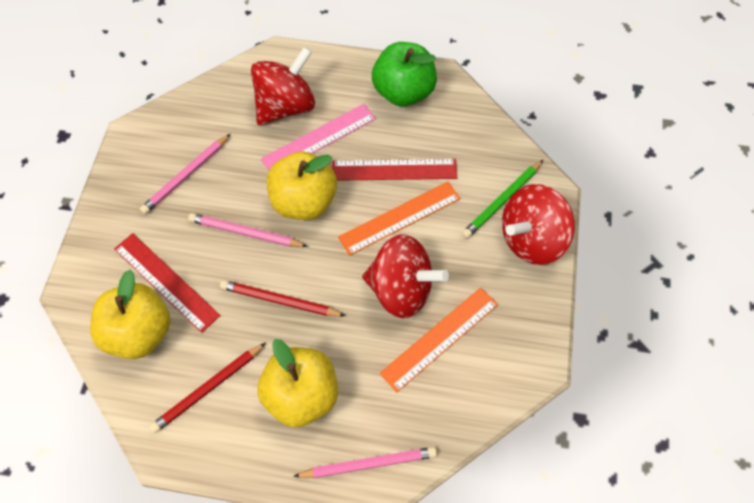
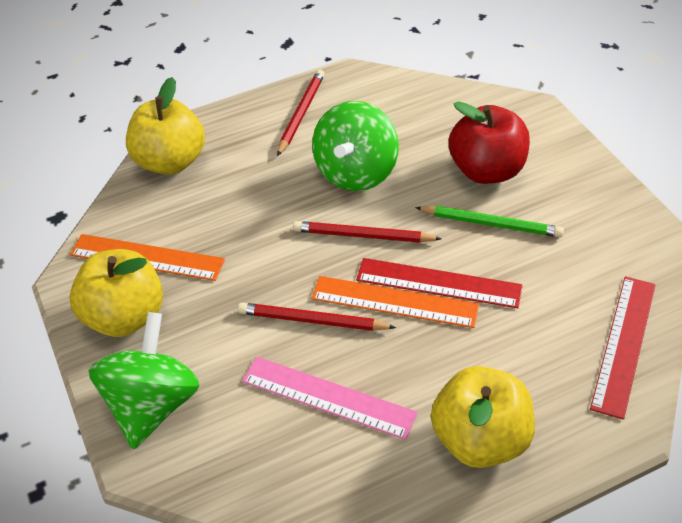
green apple: [372,42,437,107] = 1 -> none = 0
green spinning top: none = 0 -> [89,312,199,450] [312,101,399,191] = 2
pink pencil: [140,134,230,214] [188,213,308,247] [293,447,437,478] = 3 -> none = 0
red apple: none = 0 -> [449,102,530,184] = 1
red pencil: [149,342,266,433] [220,280,346,316] = 2 -> [238,303,396,331] [277,69,325,156] [293,221,442,243] = 3
red spinning top: [251,47,315,125] [362,234,449,318] [502,184,575,265] = 3 -> none = 0

